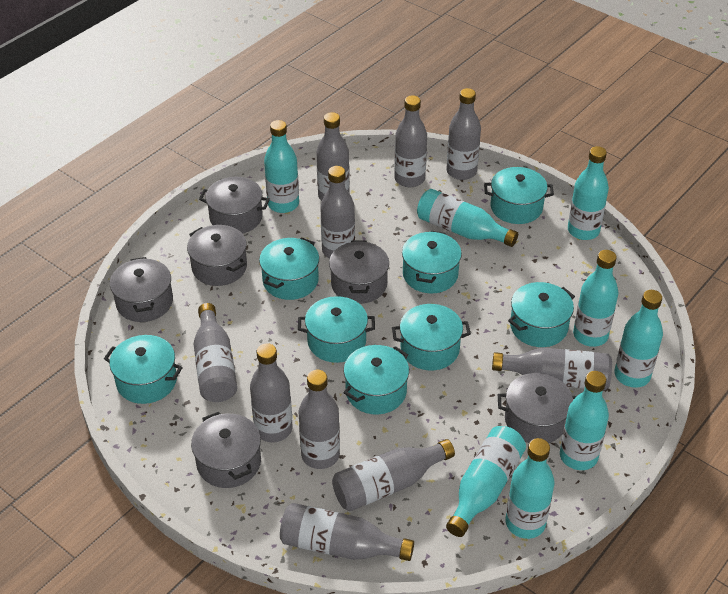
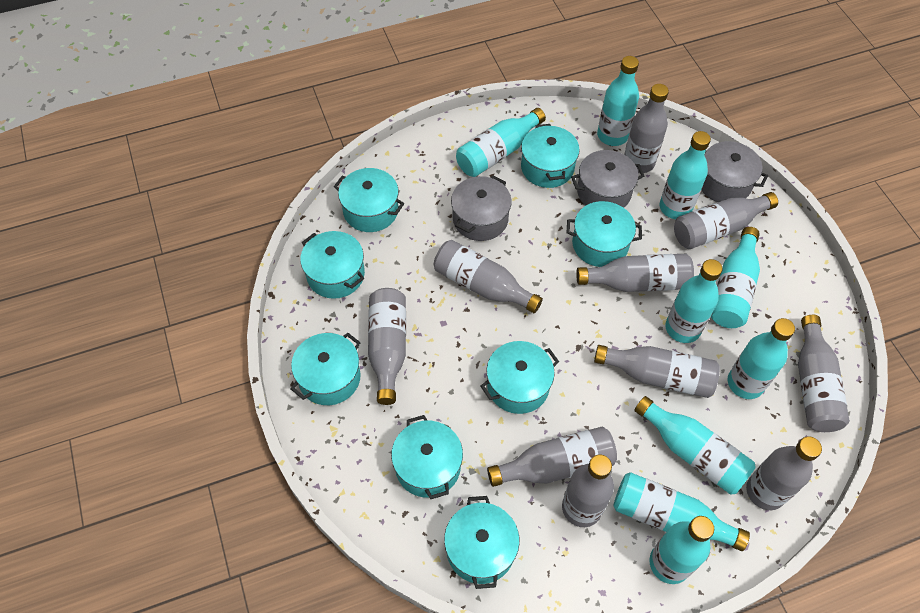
grey pot: [110,257,173,322] [187,225,247,286] [191,412,261,488] [199,177,270,234] [329,240,389,304] [498,373,577,443] = 6 -> [451,176,512,241] [571,150,644,208] [702,141,768,202] = 3
turquoise bottle: [264,120,299,213] [417,189,518,247] [446,426,526,537] [505,438,555,539] [560,371,609,470] [568,146,609,240] [573,250,619,347] [614,290,663,388] = 8 -> [456,108,546,177] [597,56,639,146] [613,472,750,551] [634,396,756,495] [649,516,714,584] [659,131,711,219] [665,259,722,343] [711,227,760,328] [728,318,795,399] = 9

